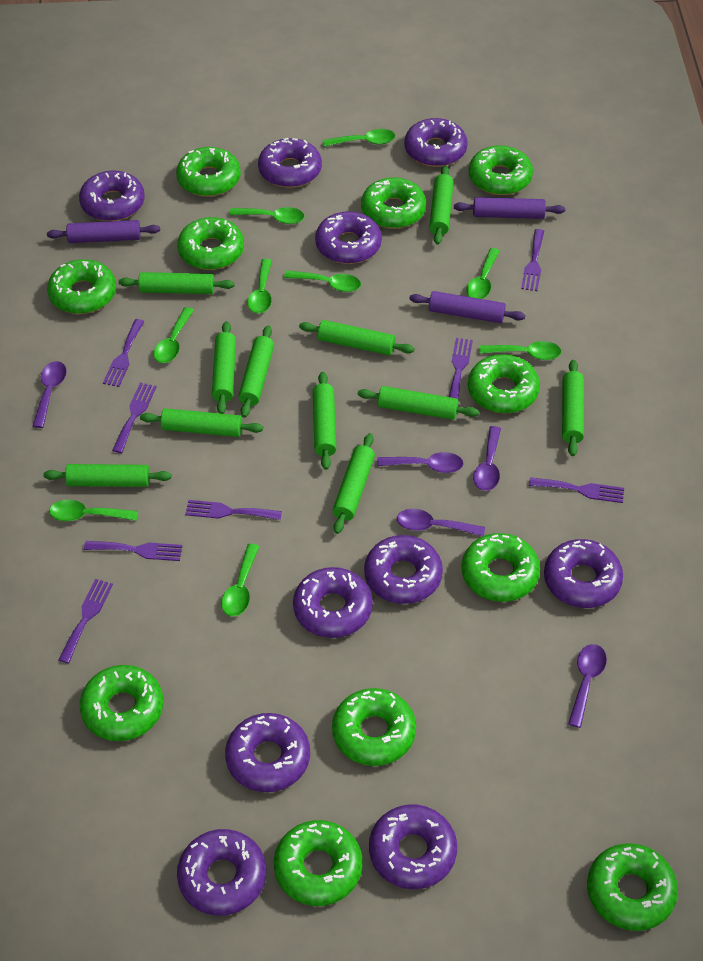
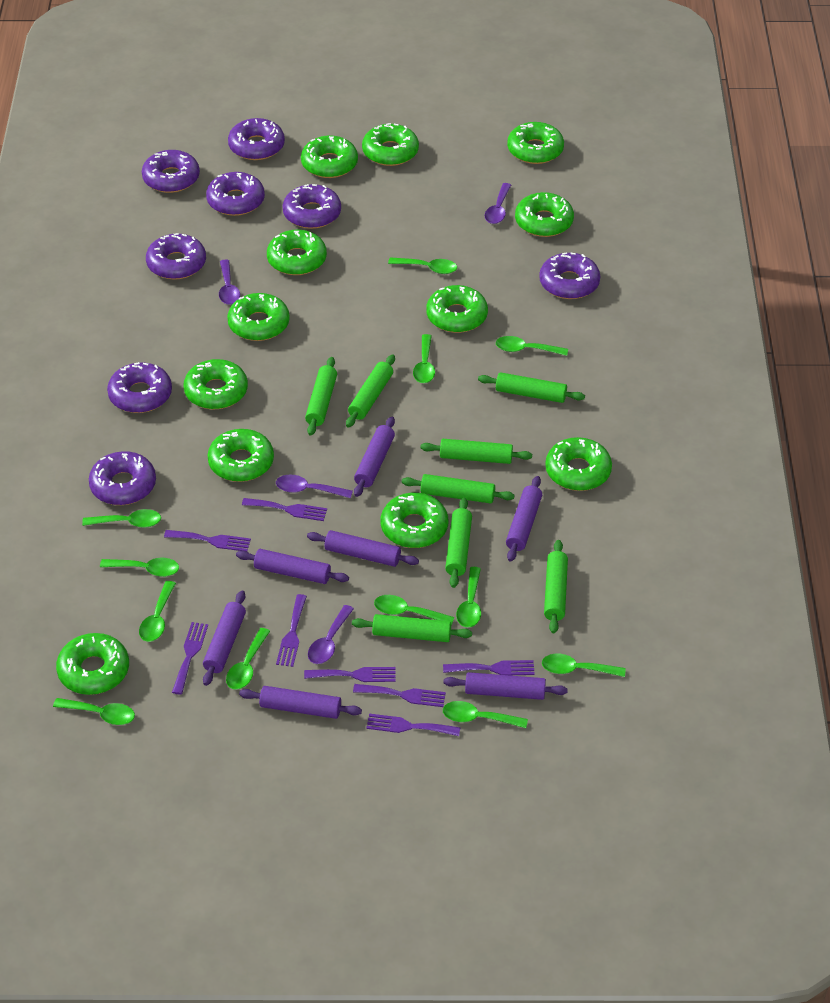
green donut: [47,259,116,314] [80,665,163,741] [176,147,241,197] [177,217,244,270] [274,820,362,906] [332,688,416,766] [361,177,426,228] [462,533,540,602] [468,354,540,413] [469,145,533,195] [587,843,678,931] = 11 -> [56,633,129,695] [183,359,248,409] [207,429,274,482] [227,293,290,341] [267,230,327,275] [301,135,358,178] [362,123,419,166] [381,493,448,548] [426,285,488,333] [507,122,564,164] [515,192,574,237] [545,437,612,491] = 12
green rolling pin: [44,464,172,487] [119,272,234,294] [140,408,263,437] [212,321,236,414] [238,325,274,418] [299,320,415,355] [313,372,336,470] [333,433,375,534] [358,386,479,420] [429,166,454,245] [562,360,584,456] = 11 -> [305,357,337,436] [346,354,395,428] [352,614,472,642] [402,474,515,504] [420,439,532,464] [445,498,472,588] [478,372,585,403] [544,540,568,633] = 8
green spoon: [49,500,138,521] [154,307,194,363] [221,544,259,616] [229,207,304,224] [247,259,272,313] [284,270,361,292] [323,129,395,147] [466,248,500,299] [479,341,562,360] = 9 -> [53,698,135,725] [82,509,161,528] [100,558,179,577] [139,581,176,642] [226,628,270,690] [374,595,454,626] [388,257,457,274] [413,334,435,383] [443,701,528,728] [456,567,481,627] [496,336,568,356] [542,654,626,677] = 12
purple donut: [79,170,145,221] [177,829,266,916] [225,713,310,792] [258,138,322,188] [293,567,373,638] [315,211,382,264] [364,535,443,604] [369,804,457,889] [404,118,468,167] [544,539,623,608] = 10 -> [89,451,156,505] [107,362,172,413] [142,150,200,193] [146,233,206,280] [206,172,265,216] [228,118,285,160] [282,184,341,229] [539,252,600,299] = 8
purple rolling pin: [47,220,160,243] [409,291,525,323] [454,197,565,219] = 3 -> [203,590,246,686] [236,549,349,584] [239,686,362,719] [307,530,419,567] [354,417,395,497] [443,672,568,700] [506,476,542,562] = 7
purple spoon: [33,361,67,428] [377,452,464,473] [397,509,485,536] [473,426,501,491] [568,644,607,728] = 5 -> [219,259,240,305] [276,474,353,498] [308,605,354,664] [484,183,511,224] = 4

